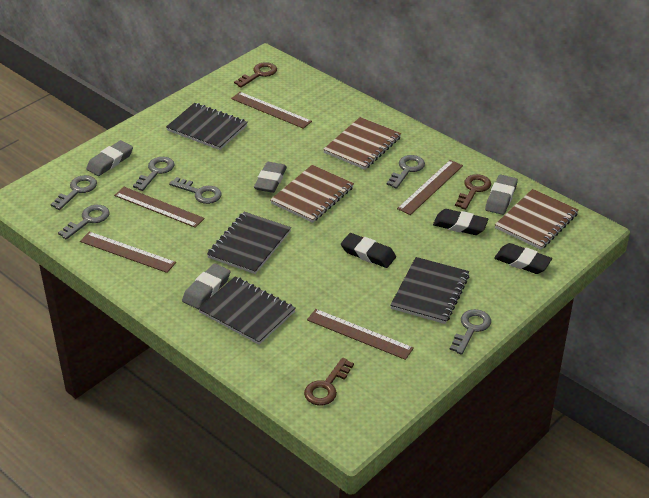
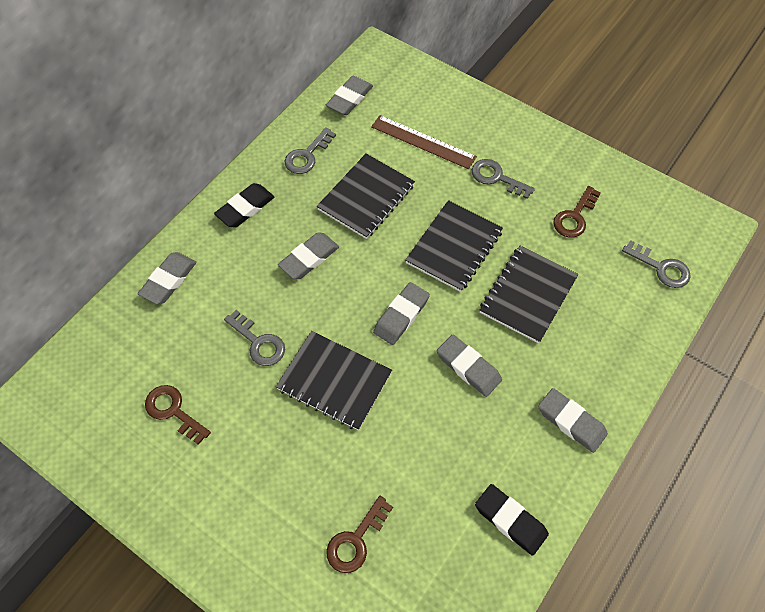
black eraser: [341,233,396,268] [433,209,489,235] [494,243,552,274] = 3 -> [214,183,275,227] [475,484,549,556] = 2
brown notebook: [270,165,354,223] [323,117,401,170] [495,189,579,250] = 3 -> none = 0
brown ruler: [80,232,176,273] [114,187,205,228] [231,92,312,129] [307,309,414,360] [397,160,463,215] = 5 -> [371,115,477,169] = 1
grey eraser: [86,140,133,176] [182,263,230,309] [254,162,287,193] [485,175,518,215] = 4 -> [138,252,197,304] [278,232,339,279] [326,76,373,115] [373,282,430,345] [437,334,502,397] [538,388,608,453] = 6
grey key: [50,175,97,210] [58,205,110,240] [133,157,175,191] [169,177,222,204] [387,155,425,189] [450,309,491,355] = 6 -> [224,310,285,366] [285,127,336,174] [472,159,535,199] [622,240,691,288] = 4

